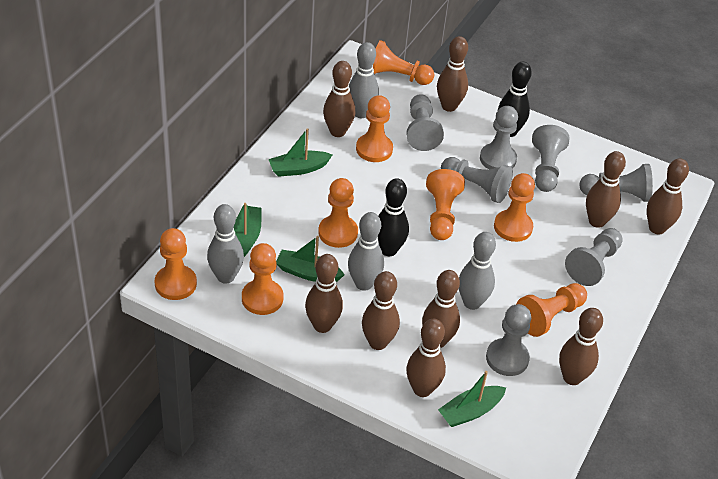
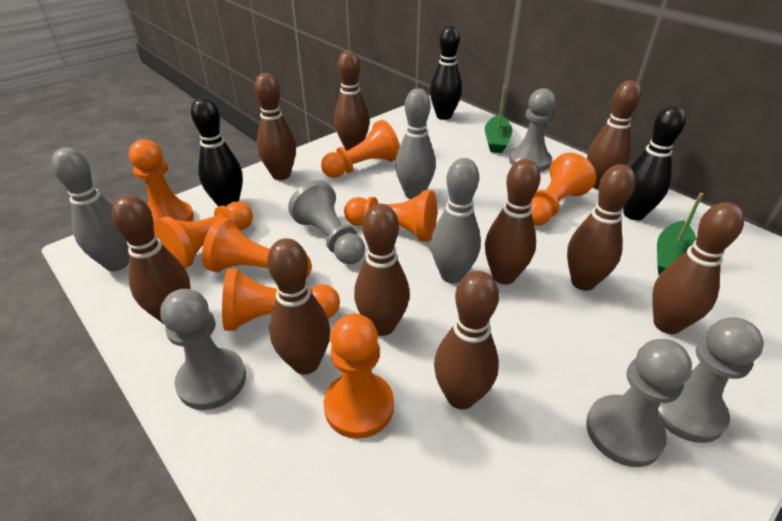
black bowling pin: [378,178,409,256] [498,62,532,137] = 2 -> [191,97,243,207] [430,26,462,120] [623,105,686,220] = 3
brown bowling pin: [305,254,343,333] [323,61,355,137] [362,271,400,350] [406,319,446,397] [422,270,460,348] [437,36,468,112] [559,308,603,385] [586,151,626,228] [647,158,689,234] = 9 -> [112,195,191,325] [254,73,296,180] [267,238,331,374] [334,51,370,151] [354,204,410,336] [434,271,499,410] [485,159,541,285] [567,164,636,291] [587,81,641,189] [652,202,744,334] = 10
green boat: [233,203,262,257] [269,128,332,177] [276,236,345,282] [438,371,506,427] = 4 -> [485,86,512,153] [657,193,703,275] = 2
grey bowling pin: [207,204,244,284] [348,212,384,291] [349,42,379,118] [459,232,496,310] = 4 -> [52,148,130,271] [395,88,436,199] [431,158,481,283] = 3
grey pawn: [406,94,444,151] [441,157,513,203] [480,106,518,169] [486,304,531,376] [532,125,569,192] [565,228,623,286] [579,164,653,202] = 7 -> [160,289,246,410] [288,180,365,264] [509,88,556,172] [586,339,692,467] [657,317,764,443] = 5

